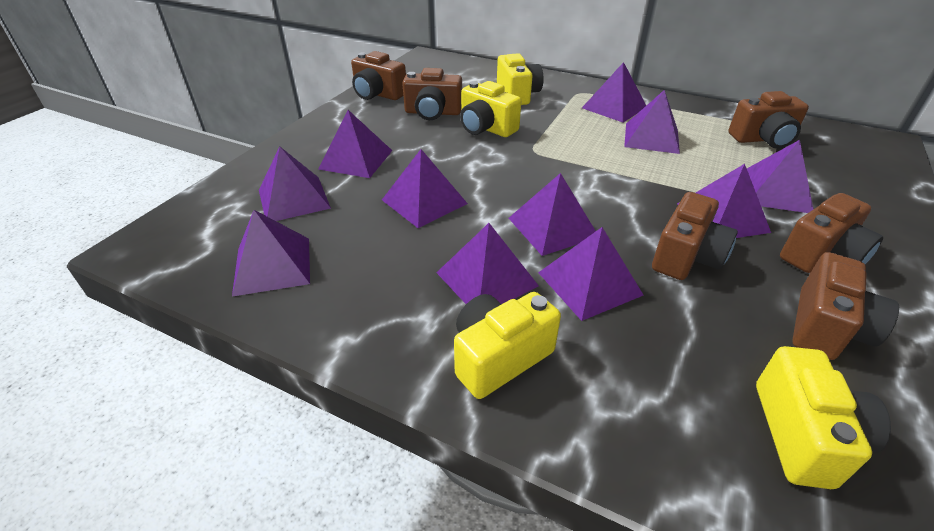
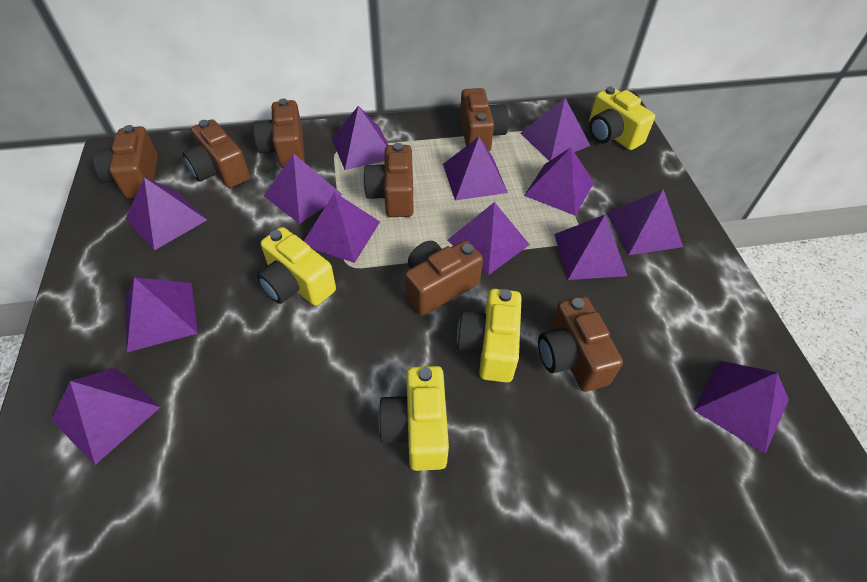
brown camera: [351,51,406,100] [402,68,462,120] [652,192,738,280] [728,91,809,149] [780,193,883,273] [792,252,899,360] = 6 -> [93,125,158,199] [183,119,250,188] [253,99,305,168] [363,143,414,217] [405,240,483,316] [460,88,509,152] [538,296,623,392] = 7
purple pyramid: [232,210,310,297] [259,146,331,221] [318,110,392,178] [382,149,468,228] [436,223,539,304] [509,173,596,256] [538,227,643,321] [582,62,646,123] [624,90,680,154] [677,164,771,238] [747,140,813,213] = 11 -> [51,368,160,465] [125,278,198,352] [126,178,207,250] [264,153,342,224] [304,192,380,263] [332,106,388,170] [443,137,508,201] [447,202,530,275] [520,98,590,161] [524,148,594,216] [554,215,627,280] [607,189,683,255] [694,361,789,454] = 13

